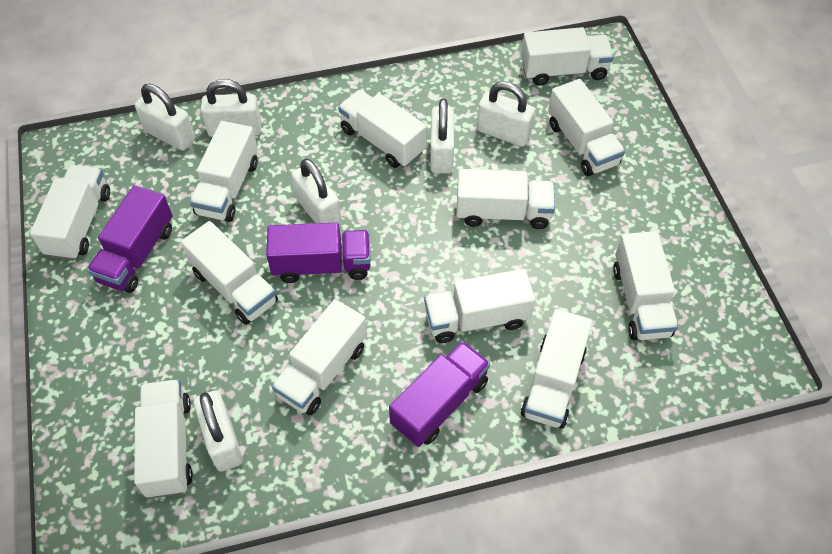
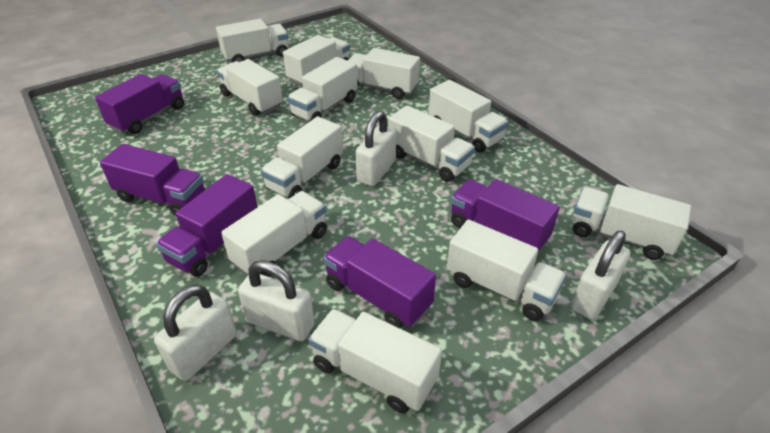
purple truck: [87,185,173,293] [266,222,371,283] [389,341,490,447] = 3 -> [95,74,184,134] [100,144,205,216] [156,174,258,277] [323,236,436,328] [451,179,560,253] = 5
white padlock: [135,84,195,151] [194,391,243,472] [201,79,261,137] [292,158,341,225] [430,98,454,173] [477,81,535,147] = 6 -> [154,284,237,381] [238,260,315,341] [355,111,396,186] [571,230,630,320] = 4

